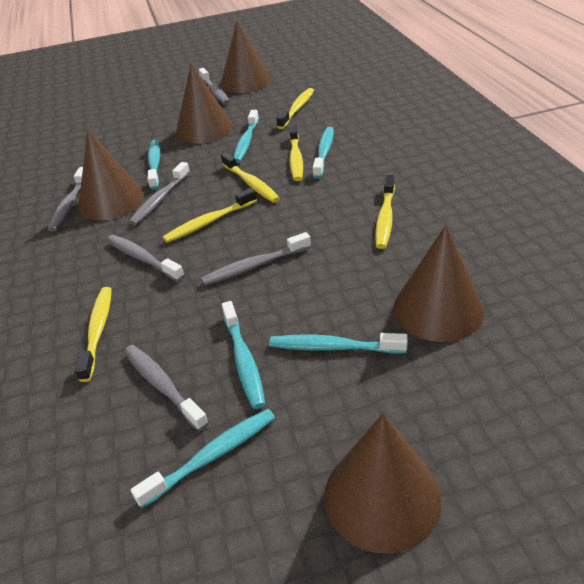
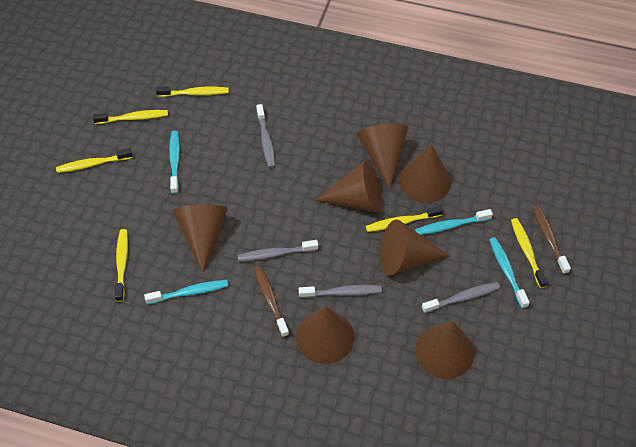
brown cone: [78,130,145,220] [176,63,233,144] [221,21,271,93] [324,413,442,554] [393,225,484,342] = 5 -> [173,205,228,273] [296,306,354,364] [315,160,382,213] [357,124,408,190] [380,219,450,275] [399,144,451,203] [415,321,474,379] = 7
brown toothbrush: none = 0 -> [254,265,289,337] [533,206,571,275] = 2
grey toothbrush: [47,167,83,232] [107,235,185,282] [124,345,209,431] [129,162,190,226] [199,68,230,104] [201,232,311,285] = 6 -> [238,240,318,261] [256,104,275,168] [299,285,382,298] [422,282,500,313] = 4
turquoise toothbrush: [131,409,275,508] [148,140,161,190] [222,301,265,409] [234,110,259,163] [269,333,408,354] [313,127,334,178] = 6 -> [144,280,228,304] [169,131,180,194] [415,209,493,235] [489,237,530,308] = 4

